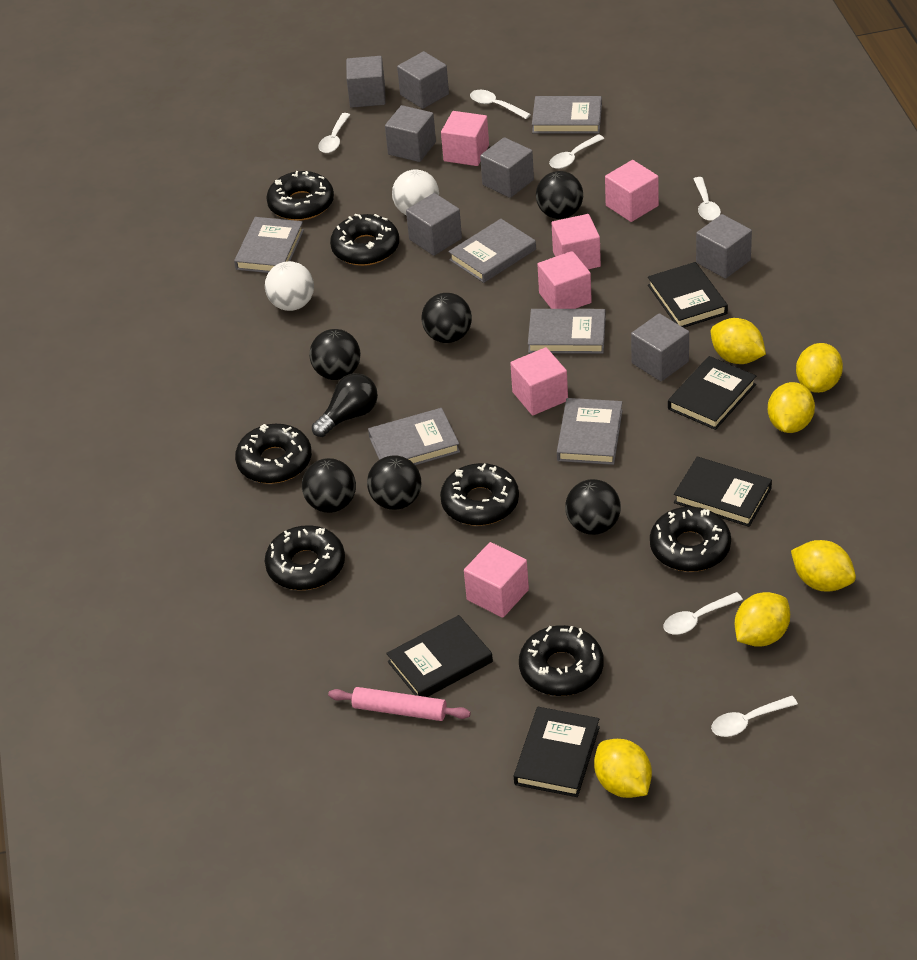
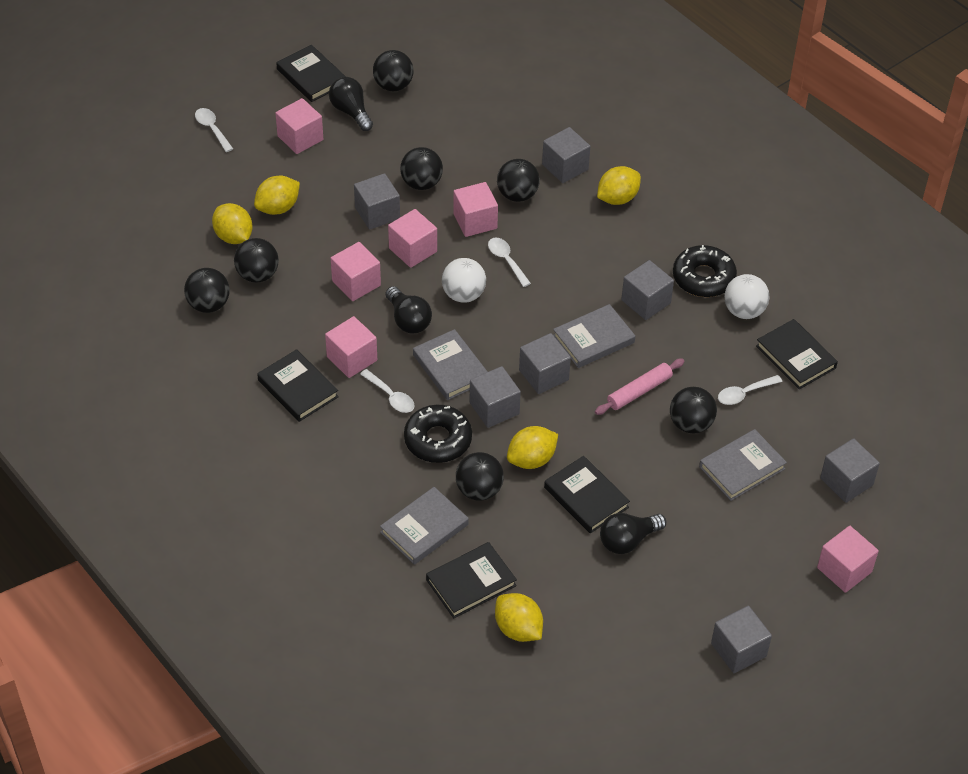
black ball: [302,458,356,513] [309,329,361,380] [367,455,421,510] [421,293,472,343] [536,171,583,219] [565,479,621,535] = 6 -> [184,268,230,313] [234,238,279,283] [373,50,413,91] [400,147,443,190] [456,452,504,501] [497,159,540,202] [670,387,717,434] = 7
black donut: [235,424,312,484] [265,525,345,590] [266,171,334,221] [330,214,399,266] [440,463,519,526] [519,625,604,696] [650,507,731,572] = 7 -> [404,405,472,463] [673,245,737,297] = 2
black light bulb: [312,373,378,437] = 1 -> [329,77,373,131] [386,286,432,334] [600,513,666,554] = 3
grey book: [234,217,304,273] [368,408,460,465] [449,219,536,283] [528,309,606,354] [532,96,602,134] [557,398,623,465] = 6 -> [380,487,469,565] [413,329,488,400] [553,304,635,368] [699,429,787,501] = 4
white spoon: [318,113,350,153] [470,90,531,119] [549,134,604,169] [663,592,743,635] [694,177,721,221] [711,696,798,737] = 6 -> [195,108,233,152] [360,369,415,413] [488,238,531,287] [718,375,782,405] = 4
yellow lemon: [594,739,652,798] [711,318,766,364] [735,592,790,647] [768,382,815,433] [791,540,856,592] [796,343,843,393] = 6 -> [212,203,253,244] [254,176,300,215] [495,593,543,642] [507,426,558,469] [597,166,641,205] = 5

